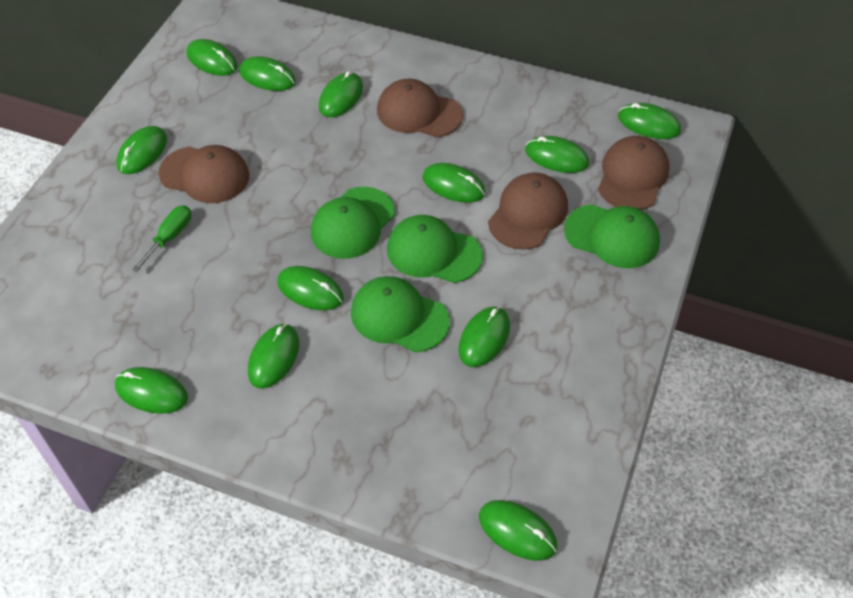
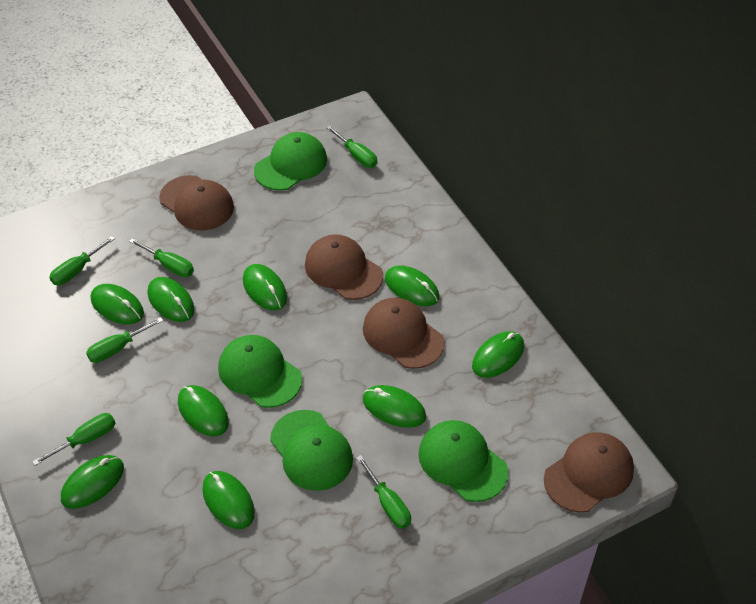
green mouse: [115,367,188,414] [116,126,167,174] [187,39,238,76] [239,56,296,91] [248,324,299,389] [277,266,344,310] [319,71,363,117] [423,163,485,203] [458,306,510,367] [479,500,557,561] [525,136,589,173] [618,103,681,139] = 12 -> [61,455,124,509] [91,284,144,324] [148,277,195,322] [178,385,229,436] [202,471,255,529] [243,264,287,310] [363,385,426,428] [385,265,439,306] [472,331,524,378] = 9
green screwdriver: [132,205,191,273] = 1 -> [32,413,115,466] [49,236,115,285] [86,317,164,363] [129,238,194,277] [326,125,377,168] [356,455,411,529] = 6

